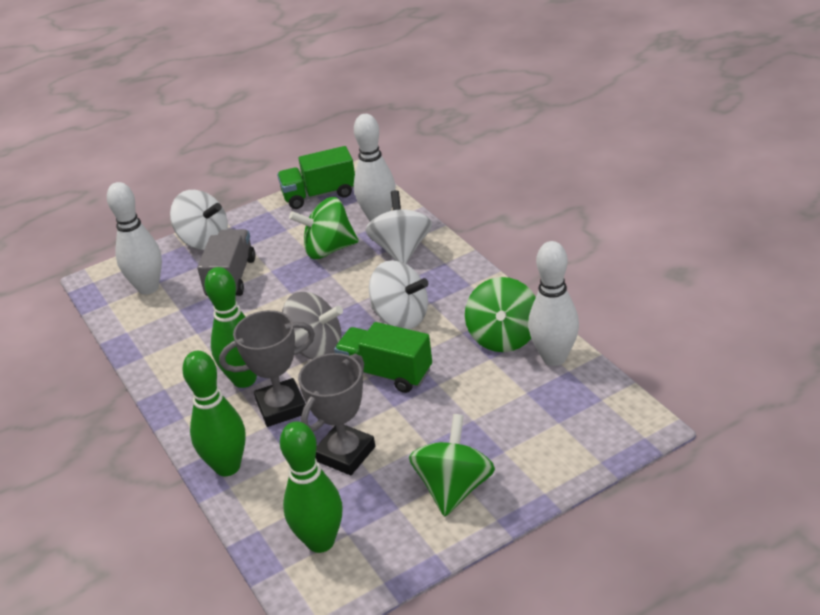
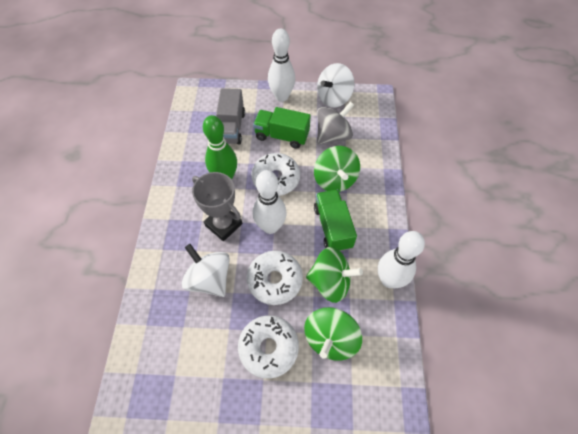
green bowling pin: [182,351,246,476] [205,267,257,388] [280,421,343,553] = 3 -> [203,115,237,179] = 1
grey trophy: [219,310,315,427] [298,353,375,475] = 2 -> [192,172,242,241] = 1
white donut: none = 0 -> [238,315,299,379] [247,251,303,305] [251,153,300,196] = 3
white spinning top: [170,190,228,250] [366,190,432,264] [369,260,429,329] = 3 -> [182,244,230,297] [317,63,355,107] = 2

